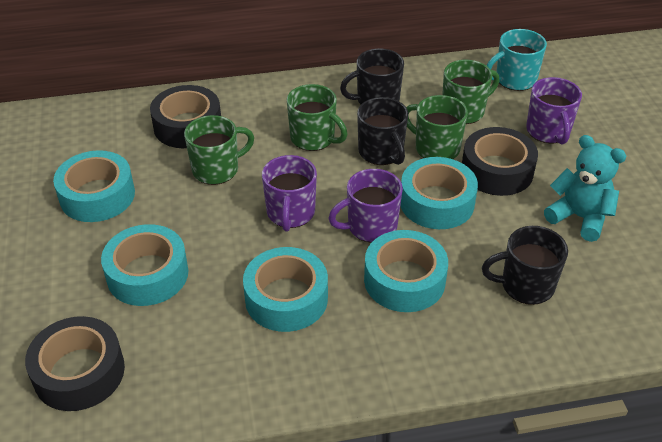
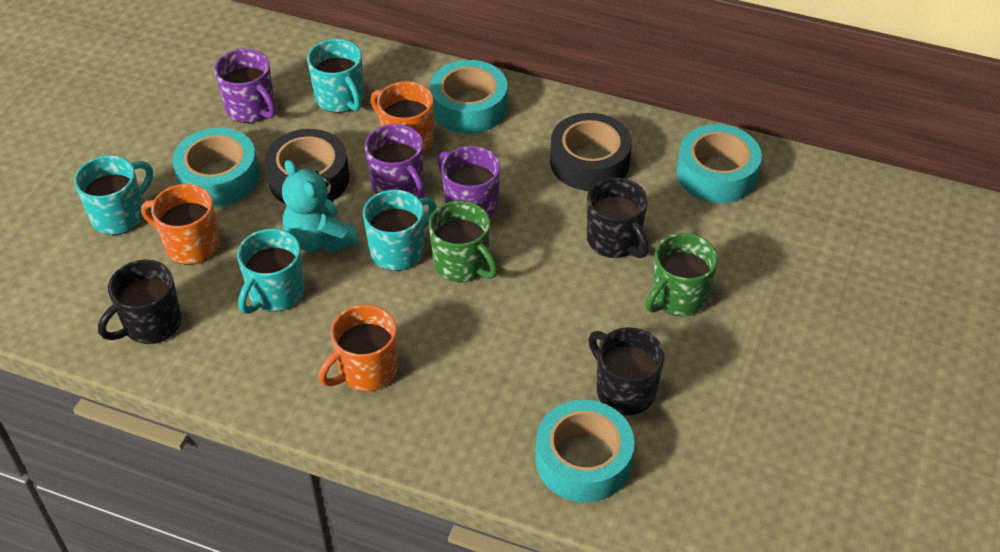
black tape: [25,316,125,411] [150,85,221,148] [462,127,538,196] = 3 -> [264,129,349,204] [550,113,632,191] = 2
green mug: [184,115,254,185] [287,84,347,151] [406,95,468,159] [442,60,499,124] = 4 -> [429,201,498,282] [646,233,718,316] = 2
orange mug: none = 0 -> [141,184,220,265] [318,305,398,391] [370,81,434,153] = 3
turquoise mug: [487,29,547,91] = 1 -> [74,155,153,235] [237,229,305,314] [307,39,364,113] [363,190,436,271] = 4
turquoise tape: [53,150,135,222] [101,224,188,306] [243,247,328,332] [364,230,448,312] [400,157,478,229] = 5 -> [172,128,259,207] [430,60,507,134] [535,400,635,502] [677,124,762,203] = 4

